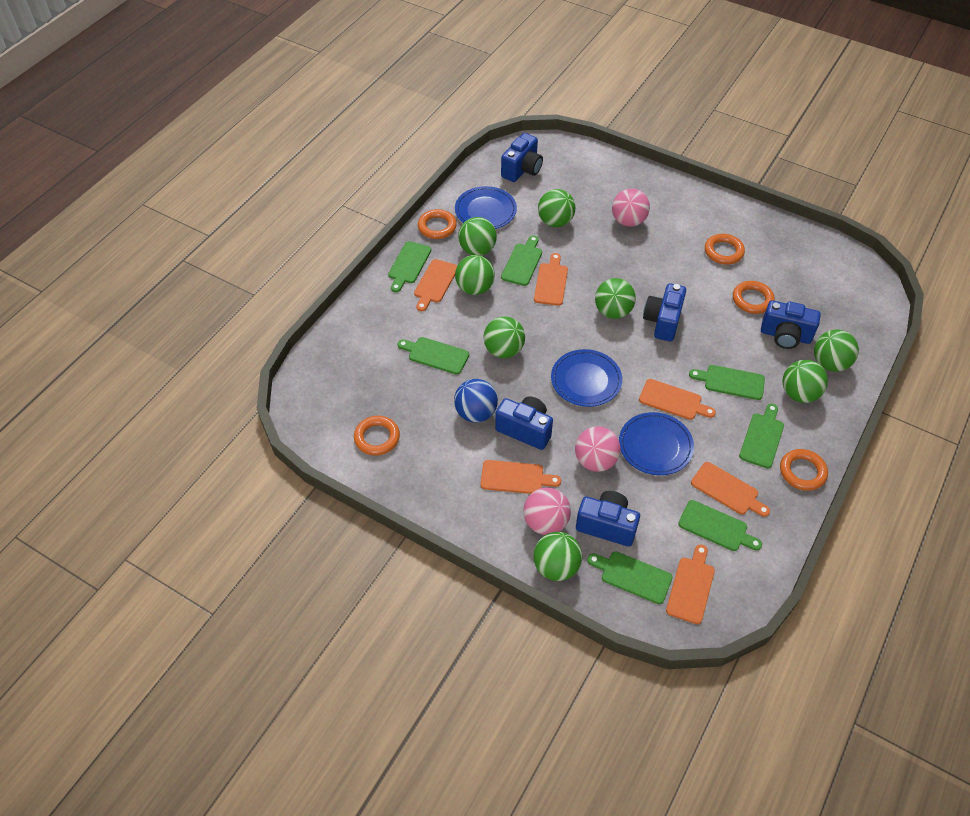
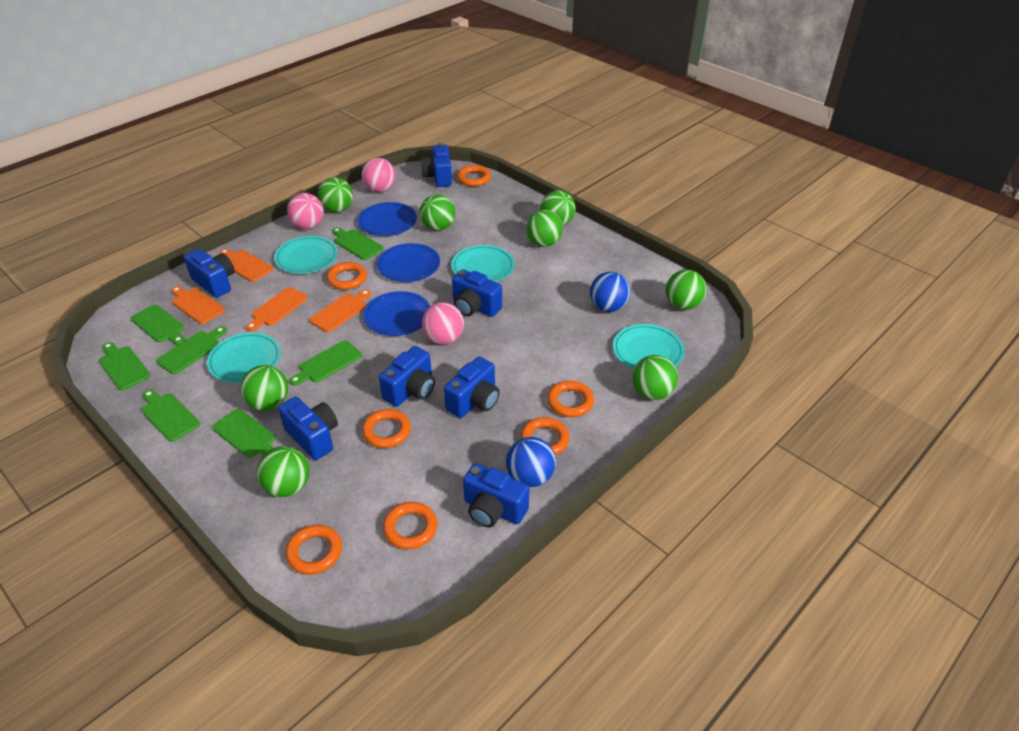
blue ball: [454,379,498,423] = 1 -> [506,437,556,487] [590,272,630,312] = 2
blue camera: [495,396,553,450] [501,133,543,182] [576,491,640,547] [643,283,686,342] [761,300,821,349] = 5 -> [184,249,235,298] [278,396,338,460] [379,346,435,407] [421,143,452,187] [444,357,500,418] [452,269,502,317] [463,463,529,527] = 7
orange cutting board: [414,259,457,311] [481,460,561,494] [534,253,568,306] [639,379,716,420] [666,544,715,624] [691,462,770,517] = 6 -> [171,286,225,324] [220,249,273,282] [246,287,308,331] [309,289,371,332] = 4
orange ring: [354,416,400,456] [418,209,457,239] [705,234,745,264] [733,281,775,314] [780,449,828,491] = 5 -> [285,525,342,575] [327,262,367,290] [362,409,411,448] [383,502,437,549] [457,165,491,187] [520,417,570,455] [547,381,594,417] = 7
turquoise plate: none = 0 -> [207,332,281,383] [274,236,338,274] [451,245,515,282] [613,324,685,369] = 4

